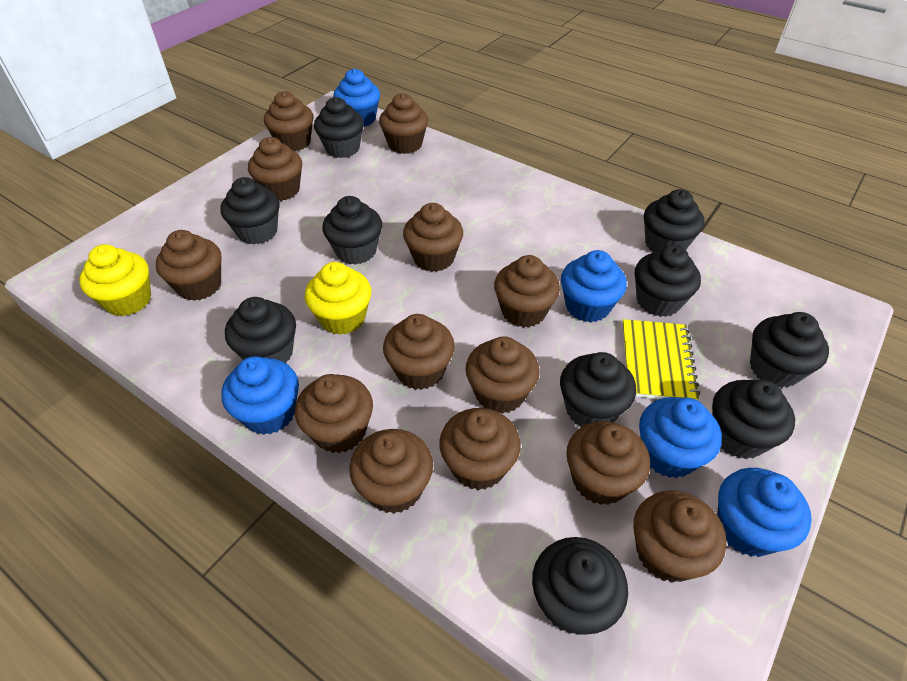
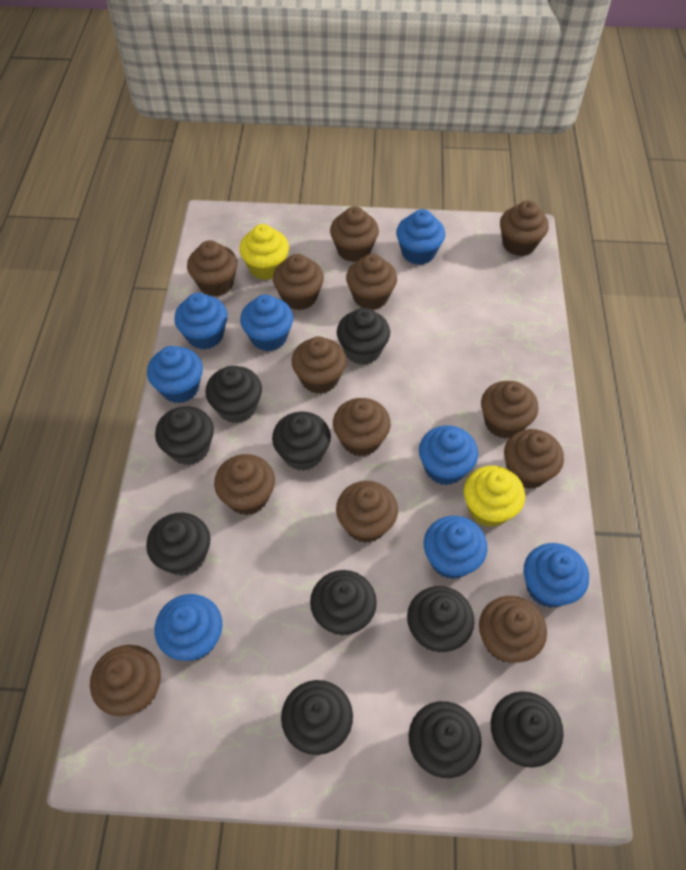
blue cupcake: [221,356,299,435] [333,69,380,127] [561,250,627,322] [639,397,722,478] [717,468,812,557] = 5 -> [147,346,203,403] [154,594,222,661] [174,293,228,350] [240,294,293,351] [396,209,445,265] [419,425,478,485] [424,516,487,579] [523,543,589,608] = 8
yellow notebook: [622,319,700,400] = 1 -> none = 0

